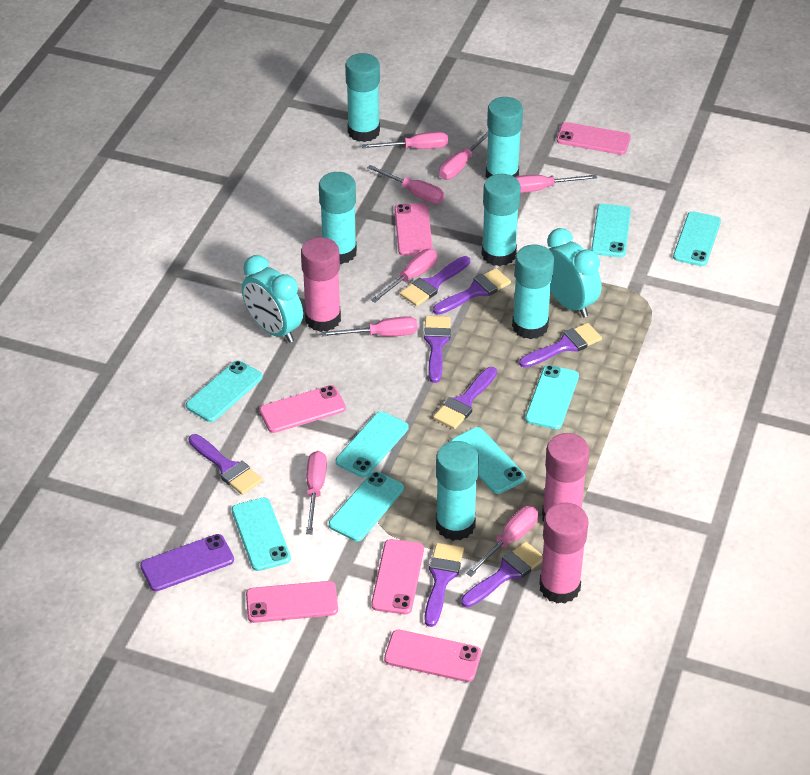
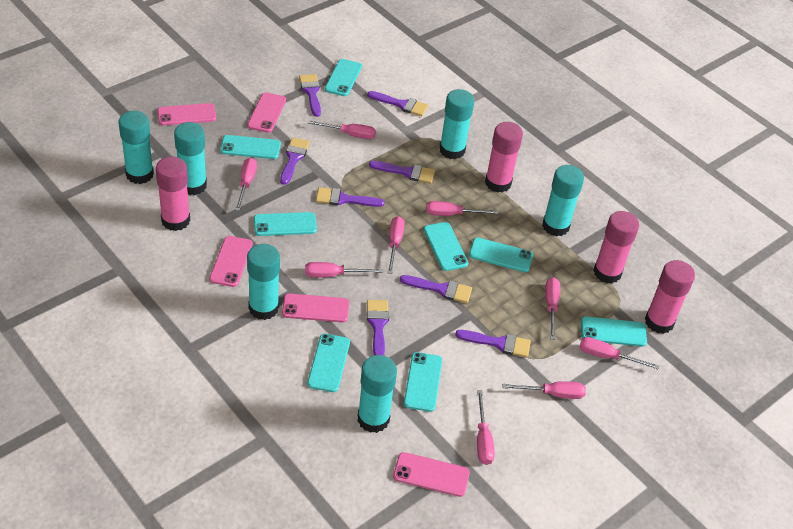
pink glue stick: [301,237,341,332] [539,503,589,604] [542,433,589,521] = 3 -> [156,157,190,231] [485,122,523,193] [593,211,639,284] [645,260,695,334] = 4
pink phone: [246,581,338,623] [259,385,346,433] [371,539,424,614] [384,630,481,682] [395,203,433,256] [557,122,631,155] = 6 -> [157,103,216,125] [209,236,253,287] [247,92,286,133] [282,293,349,323] [393,452,470,497] = 5
pink screwdriver: [306,451,327,534] [321,316,417,337] [362,132,448,149] [367,165,444,204] [371,249,438,303] [439,131,488,179] [466,506,538,576] [515,175,597,193] = 8 -> [235,158,257,211] [305,262,383,278] [308,120,376,139] [388,216,405,274] [426,201,499,216] [477,390,495,465] [502,381,586,399] [545,277,560,340] [579,337,659,370] = 9
purple phone: [140,534,234,591] = 1 -> none = 0
turquoise clock: [242,255,303,343] [547,228,601,318] = 2 -> none = 0

